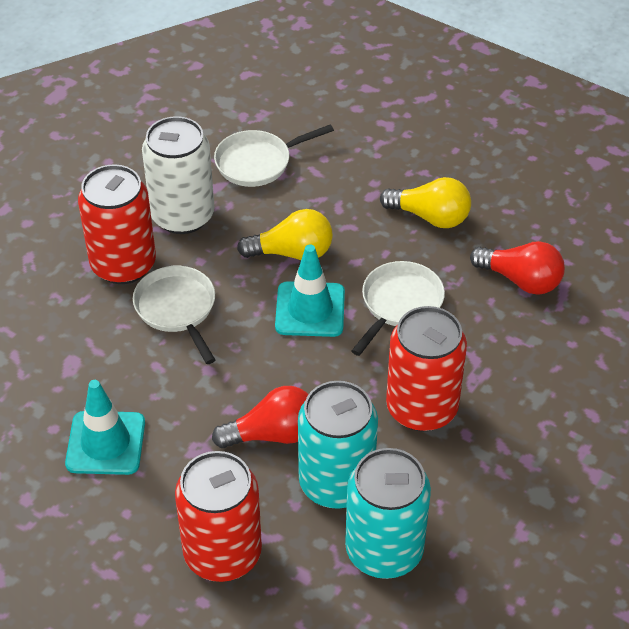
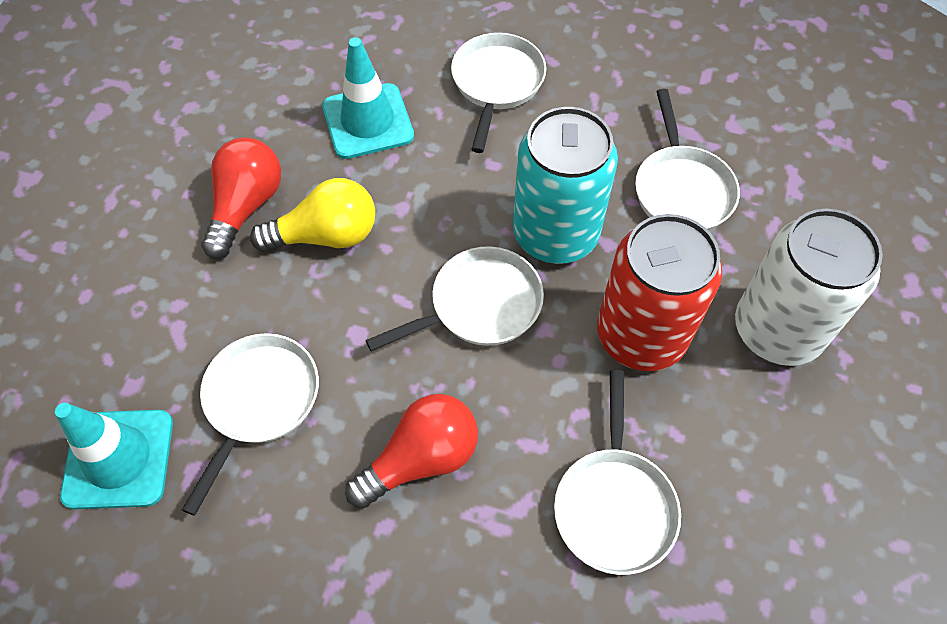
red can: [78,164,156,284] [175,451,262,582] [386,306,467,431] = 3 -> [597,214,722,371] = 1
turquoise can: [298,381,378,509] [345,448,431,579] = 2 -> [513,107,618,264] = 1
white pan: [133,266,215,364] [214,124,334,187] [351,261,445,356] = 3 -> [182,333,319,516] [366,246,544,351] [451,33,546,153] [554,370,681,575] [635,89,740,231] = 5
yellow light bulb: [237,209,333,260] [380,177,471,228] = 2 -> [250,178,375,252] = 1

